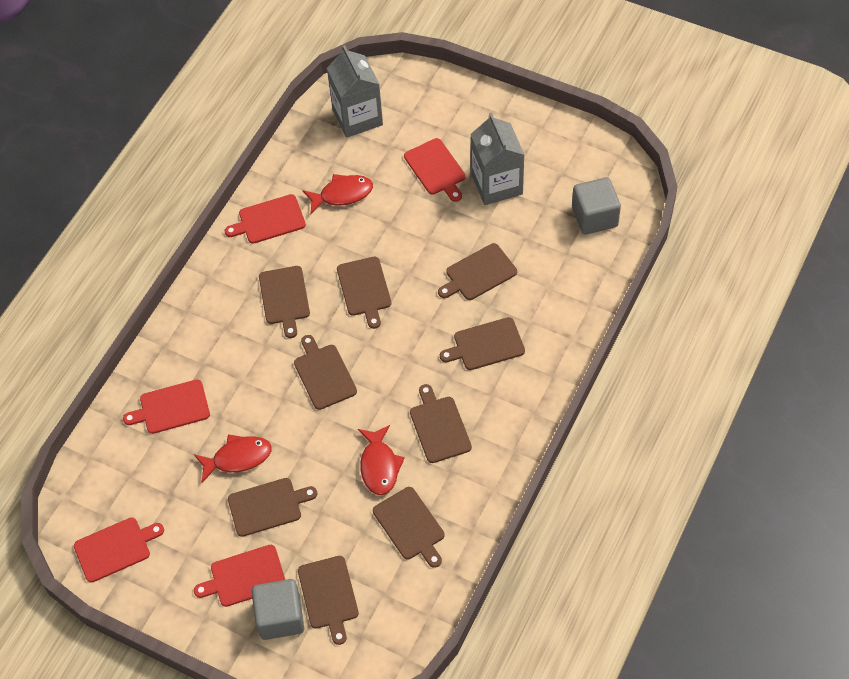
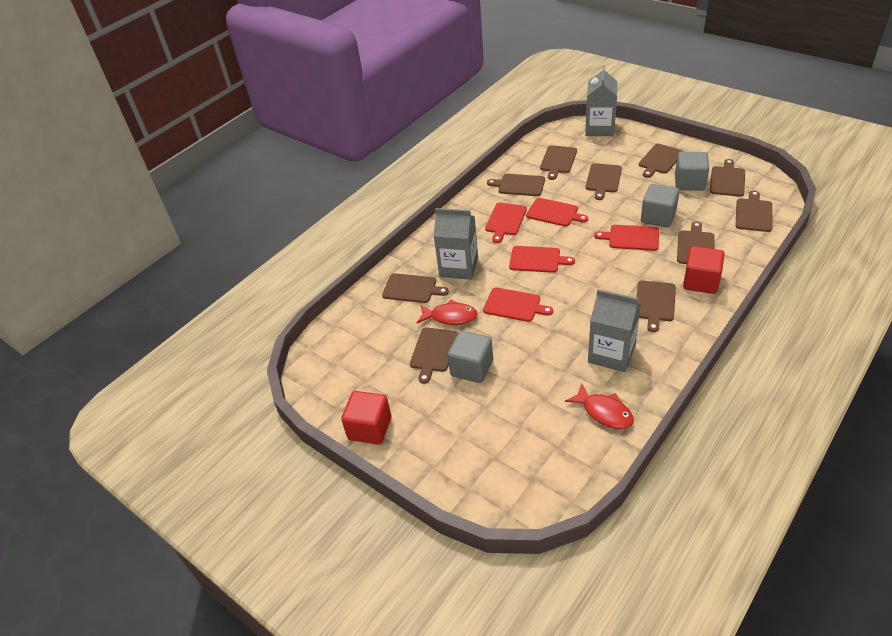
brown cutting board: [228,478,317,537] [259,266,310,338] [294,335,357,410] [298,556,359,645] [337,257,391,329] [373,487,444,568] [410,384,472,463] [438,243,517,300] [440,317,525,370] = 9 -> [382,273,449,303] [410,327,458,384] [487,174,545,196] [540,145,577,180] [585,163,622,200] [636,281,676,332] [639,144,683,178] [677,222,715,264] [710,159,745,197] [736,191,773,232] = 10
grey carton: [327,45,383,138] [471,113,524,205] = 2 -> [434,208,478,280] [585,65,617,136] [588,289,641,372] = 3
grey cube: [252,579,304,640] [572,177,621,234] = 2 -> [447,331,493,383] [641,184,679,228] [675,152,709,191] = 3
red cube: none = 0 -> [341,391,391,445] [683,246,725,294] = 2
red fish: [194,434,271,483] [302,174,373,214] [358,425,405,495] = 3 -> [417,299,478,325] [565,383,634,429] = 2

